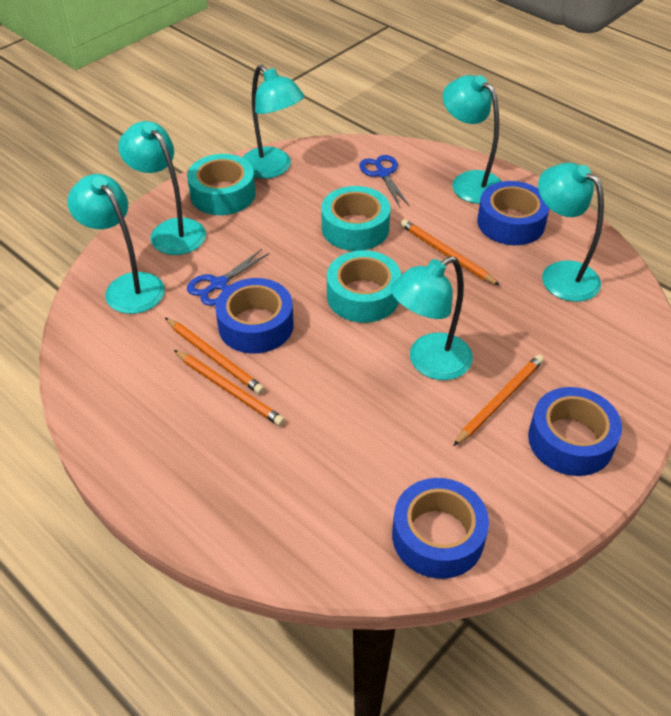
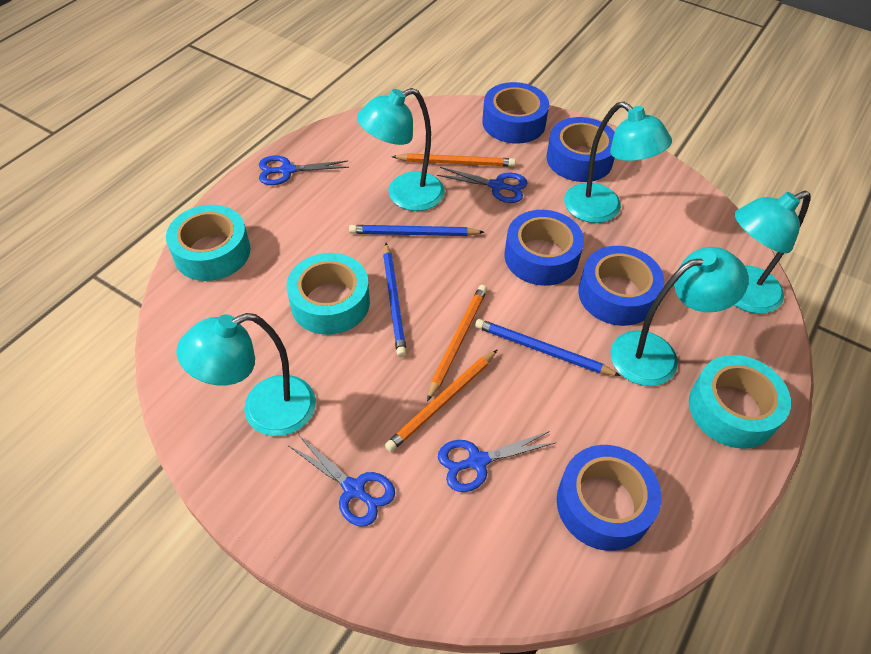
blue pencil: none = 0 -> [349,225,484,236] [383,243,407,357] [475,319,621,376] = 3
blue scissors: [187,249,270,306] [359,155,410,207] = 2 -> [259,155,349,185] [289,436,395,527] [437,167,528,203] [438,431,556,492] = 4
blue tape: [215,278,294,354] [392,478,489,579] [477,181,550,245] [528,387,622,476] = 4 -> [482,82,549,144] [504,210,584,286] [546,117,615,182] [557,445,661,551] [578,246,664,326] = 5
orange pencil: [165,318,265,394] [174,350,285,426] [400,219,500,286] [453,355,544,446] = 4 -> [384,350,497,452] [392,153,516,167] [427,285,487,401] = 3
turquoise lamp: [68,174,165,314] [118,121,206,255] [242,65,304,179] [391,256,473,380] [443,75,502,204] [538,163,604,302] = 6 -> [176,313,316,436] [357,88,445,211] [564,102,672,223] [610,247,749,386] [734,191,811,314] = 5

